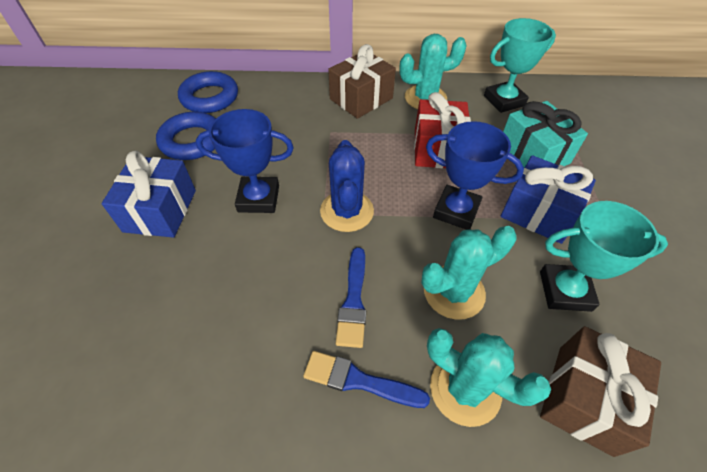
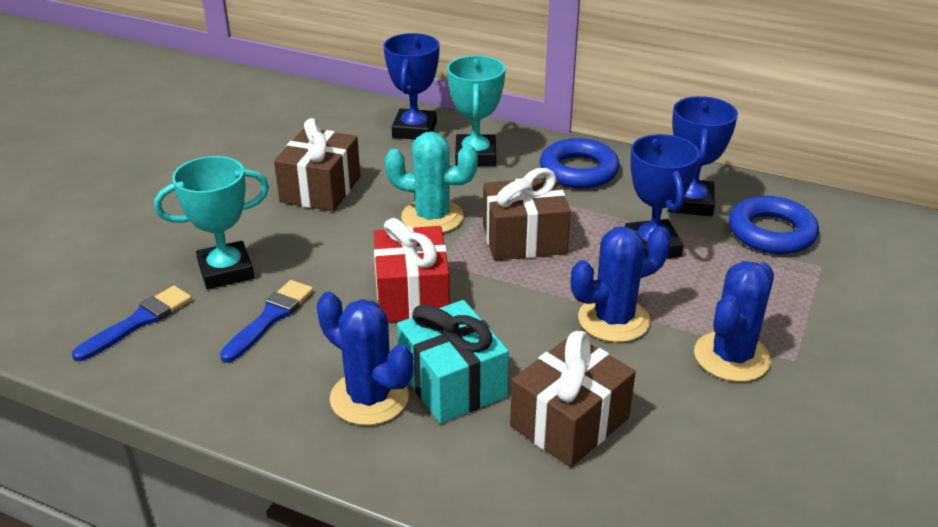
blue cactus: [320,140,374,232] = 1 -> [317,292,413,425] [571,226,671,342] [694,261,774,382] = 3
blue gift: [102,151,196,238] [501,155,596,244] = 2 -> none = 0
blue trophy: [196,109,294,213] [426,121,524,230] = 2 -> [383,33,440,140] [625,134,700,258] [669,96,738,216] = 3
brown gift: [328,44,396,119] [540,326,661,457] = 2 -> [274,118,360,211] [483,168,571,261] [510,331,636,467] = 3
turquoise cactus: [399,34,467,109] [421,226,517,320] [427,328,551,427] = 3 -> [385,132,478,233] = 1

